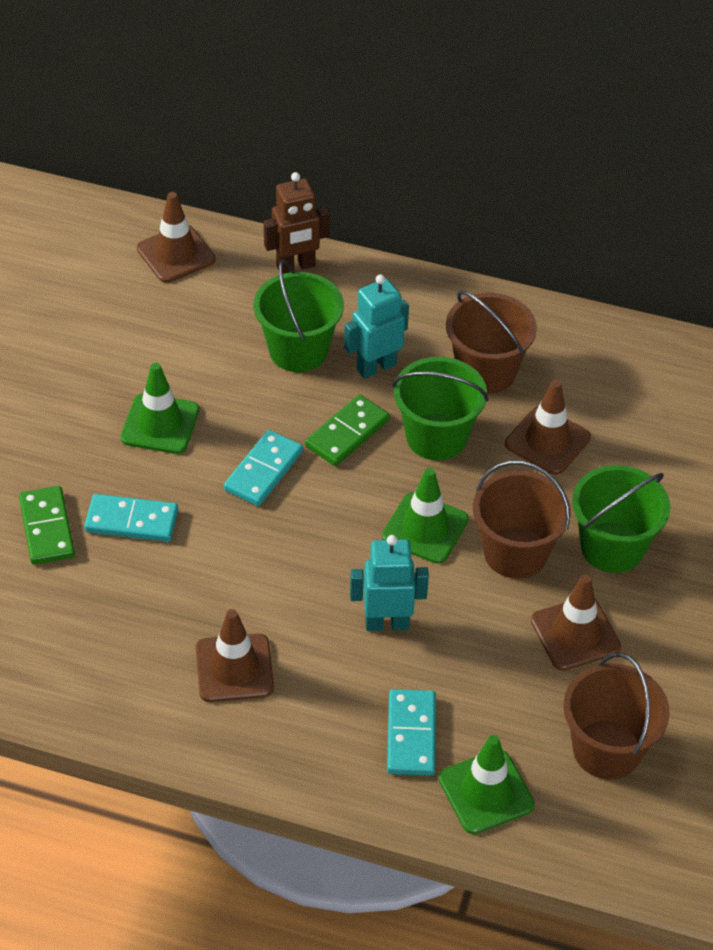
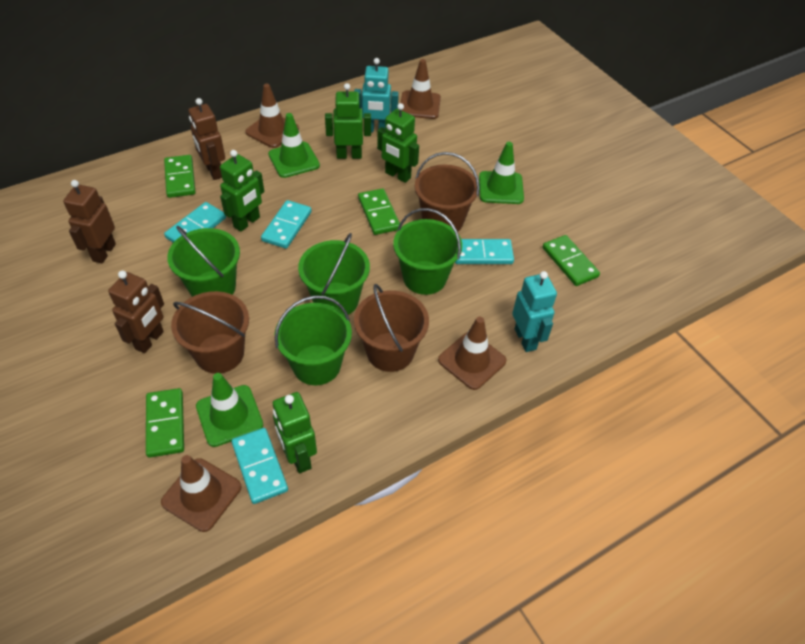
brown robot: [264,172,330,274] = 1 -> [63,180,116,263] [108,271,164,353] [188,98,225,180] = 3
green bucket: [254,259,344,372] [392,357,488,460] [572,465,670,573] = 3 -> [167,226,240,297] [275,295,352,385] [298,233,370,315] [393,208,462,295] = 4
green domino: [19,486,75,565] [305,395,390,466] = 2 -> [146,388,184,458] [164,155,195,198] [358,188,400,235] [543,235,600,286] = 4
green robot: none = 0 -> [220,150,264,232] [273,392,317,473] [325,83,371,159] [377,103,419,183] = 4
turquoise domino: [84,494,178,542] [224,430,303,506] [387,689,436,776] = 3 -> [164,202,226,243] [231,428,288,504] [261,200,312,249] [455,239,514,264] = 4

